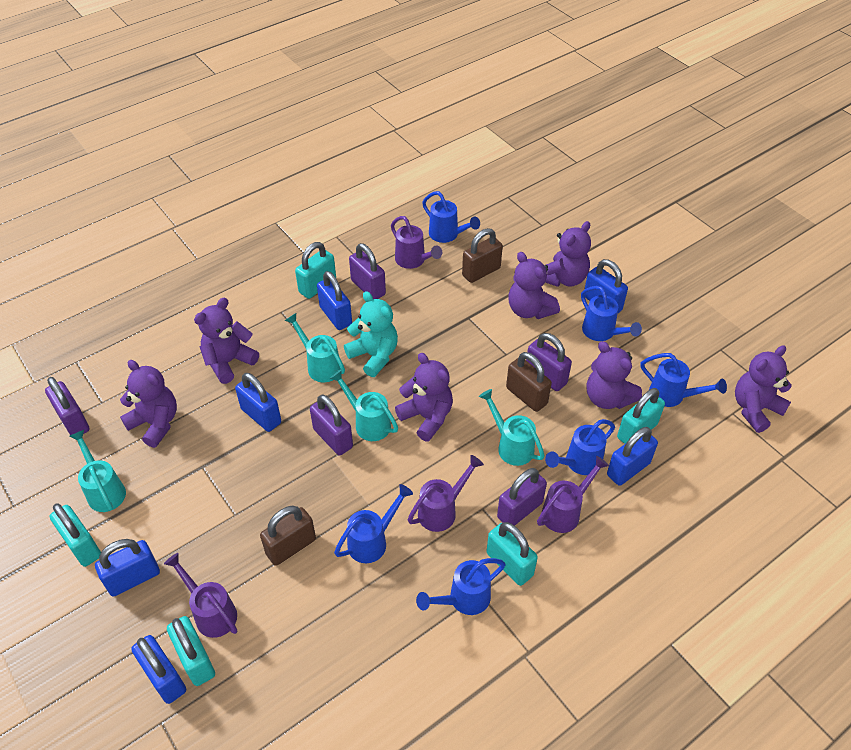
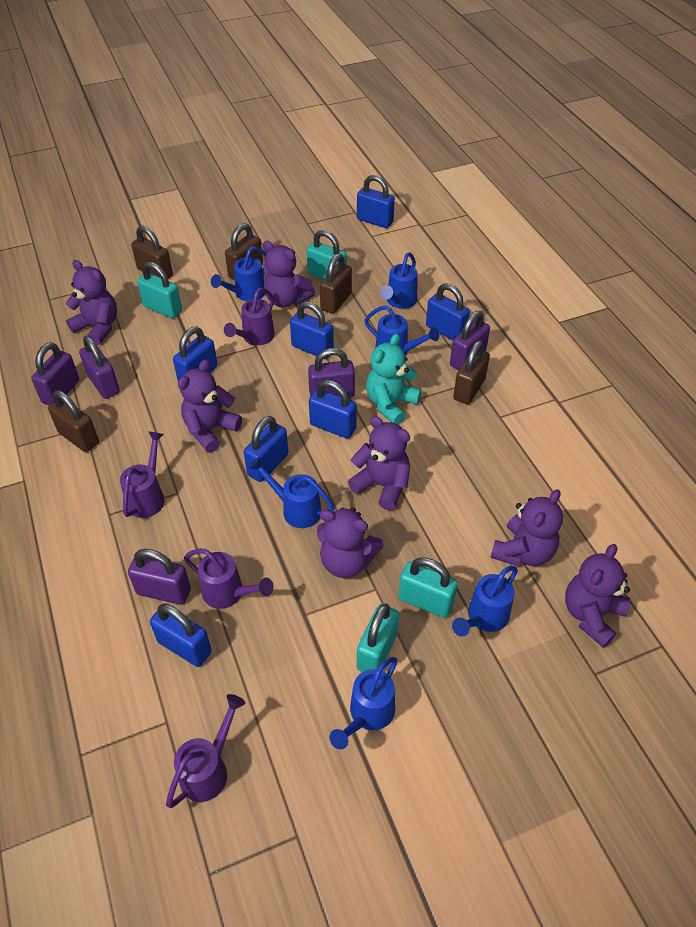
blue padlock: [95,539,160,597] [131,635,186,704] [235,373,281,432] [317,271,352,330] [585,259,628,313] [607,427,658,486] = 6 -> [150,603,212,667] [173,327,218,381] [244,416,288,482] [290,301,334,359] [309,380,357,439] [357,175,395,228] [426,283,470,340] = 7
brown padlock: [260,506,316,566] [462,228,503,283] [506,352,552,412] = 3 -> [48,391,99,452] [131,226,173,279] [225,223,263,280] [320,253,352,314] [453,341,490,404] = 5
turquoise padlock: [50,504,101,567] [167,616,215,686] [295,242,336,299] [486,522,538,586] [617,388,665,444] = 5 -> [137,262,182,319] [307,230,347,280] [357,603,399,672] [398,557,458,618] = 4
turquoise watering can: [70,430,126,512] [285,313,345,382] [329,370,398,441] [479,389,545,466] = 4 -> none = 0

